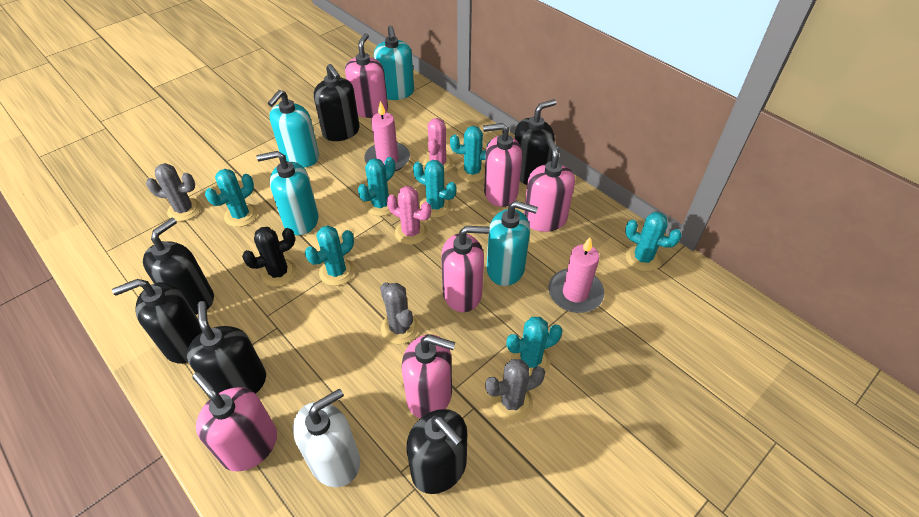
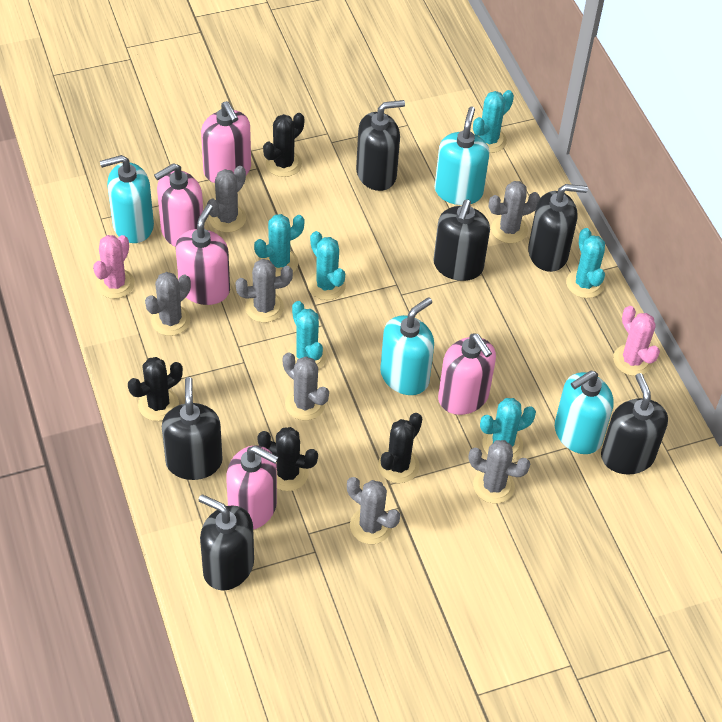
black cactus: [242,227,297,287] = 1 -> [128,357,183,421] [258,427,318,491] [263,113,304,177] [378,413,422,483] = 4
grey cactus: [146,163,201,221] [380,282,419,344] [485,359,545,421] = 3 -> [145,272,191,336] [207,166,246,232] [235,259,293,323] [283,352,329,421] [347,477,400,544] [469,440,530,503] [489,181,540,243] = 7
pink candle: [364,101,410,171] [548,237,604,313] = 2 -> none = 0
pink soap dispenser: [192,372,277,472] [345,33,388,118] [402,334,455,418] [441,226,490,312] [483,123,522,207] [524,138,575,232] = 6 -> [154,163,203,247] [176,204,230,305] [201,101,251,183] [226,445,278,530] [438,333,496,415] = 5
turquoise cactus: [205,169,257,227] [305,225,354,286] [358,157,395,216] [413,160,457,218] [450,126,491,182] [506,317,563,376] [625,212,682,272] = 7 -> [254,214,305,277] [287,301,327,369] [308,231,346,300] [473,90,514,153] [480,398,536,460] [566,228,605,298] = 6
white soap dispenser: [293,389,360,487] = 1 -> none = 0

